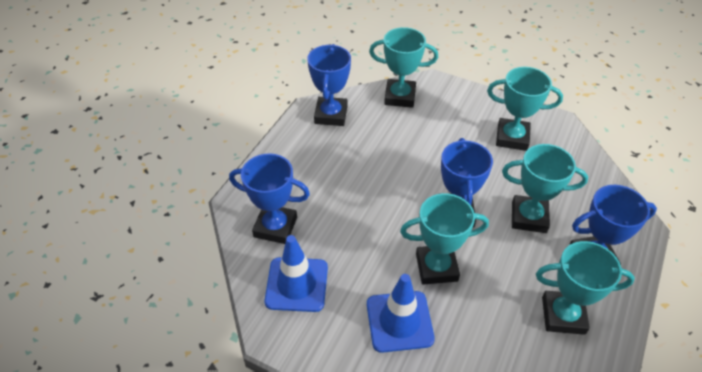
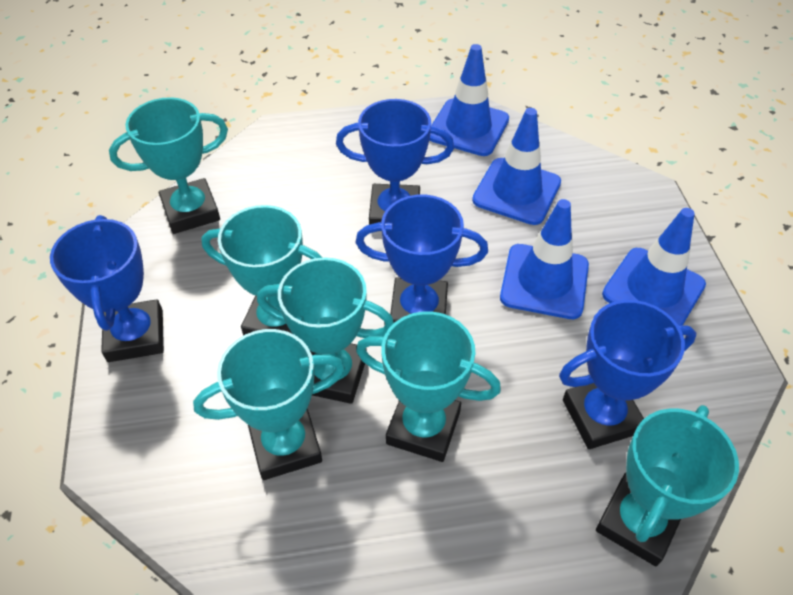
blue traffic cone: [264,235,328,312] [367,274,435,353] = 2 -> [429,44,509,156] [472,108,561,225] [500,199,589,319] [602,208,706,325] = 4
turquoise trophy: [369,27,438,108] [400,193,489,285] [487,67,563,151] [502,144,588,233] [536,241,635,335] = 5 -> [109,97,228,234] [193,329,345,480] [201,205,323,336] [257,257,394,404] [356,311,501,462] [596,405,739,566] = 6

